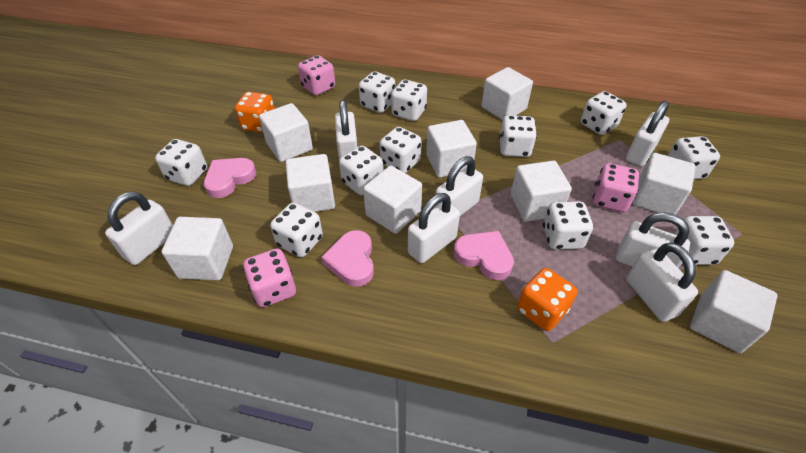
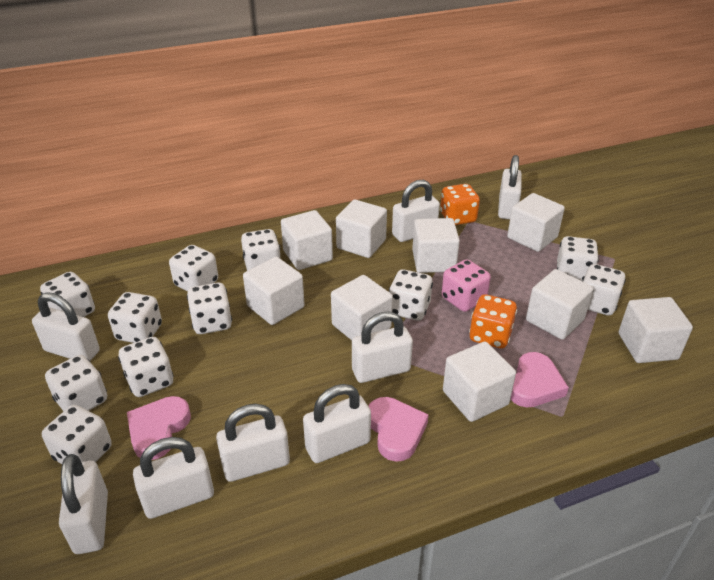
pink dice: [243,248,296,307] [298,55,335,95] [593,163,639,212] = 3 -> [442,260,491,312] = 1
white padlock: [105,192,173,265] [335,100,357,160] [408,193,460,263] [434,156,483,216] [616,212,690,268] [626,101,669,166] [626,243,698,322] = 7 -> [32,293,100,361] [59,454,108,554] [133,437,214,519] [216,404,290,482] [303,384,371,463] [352,312,413,383] [392,180,440,242] [498,155,522,219] = 8

